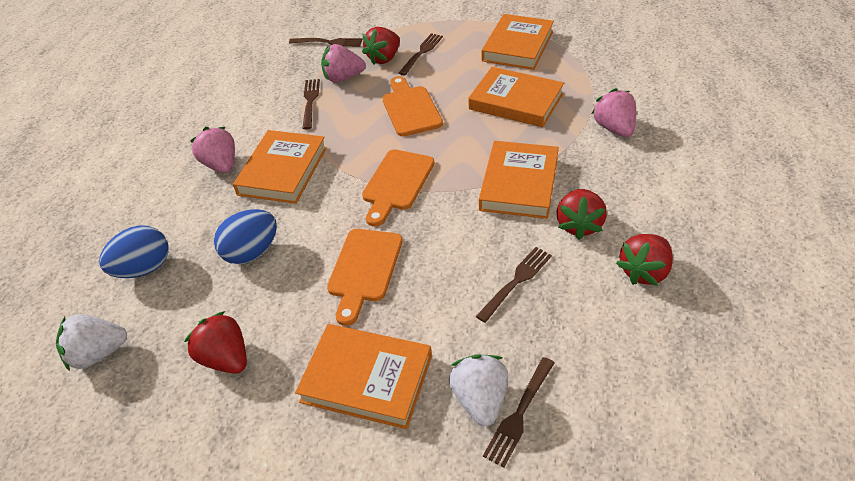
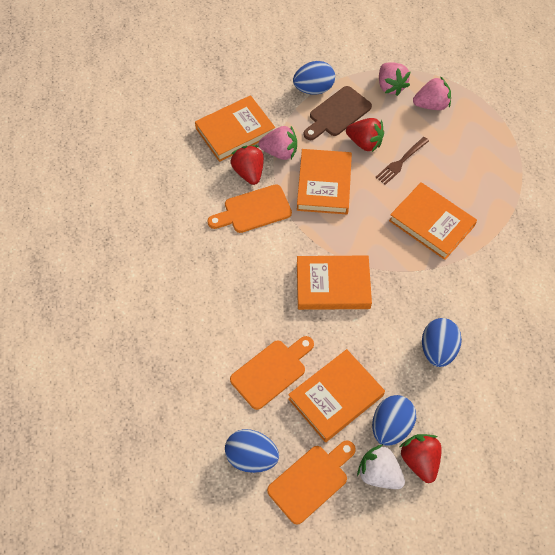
blue egg: [99,225,169,278] [214,209,277,264] = 2 -> [225,429,279,473] [293,61,335,94] [372,395,416,446] [422,318,462,367] = 4
brown cutting board: none = 0 -> [304,86,372,140] = 1
brown fork: [289,38,363,47] [302,79,320,129] [399,33,443,75] [476,247,552,323] [483,357,555,467] = 5 -> [375,137,429,185] = 1
red strawberry: [184,311,247,374] [362,27,400,65] [557,189,607,240] [616,234,673,286] = 4 -> [230,145,264,185] [346,118,384,152] [400,434,442,483] = 3
white strawberry: [56,314,127,371] [449,354,508,426] = 2 -> [357,444,405,489] = 1

